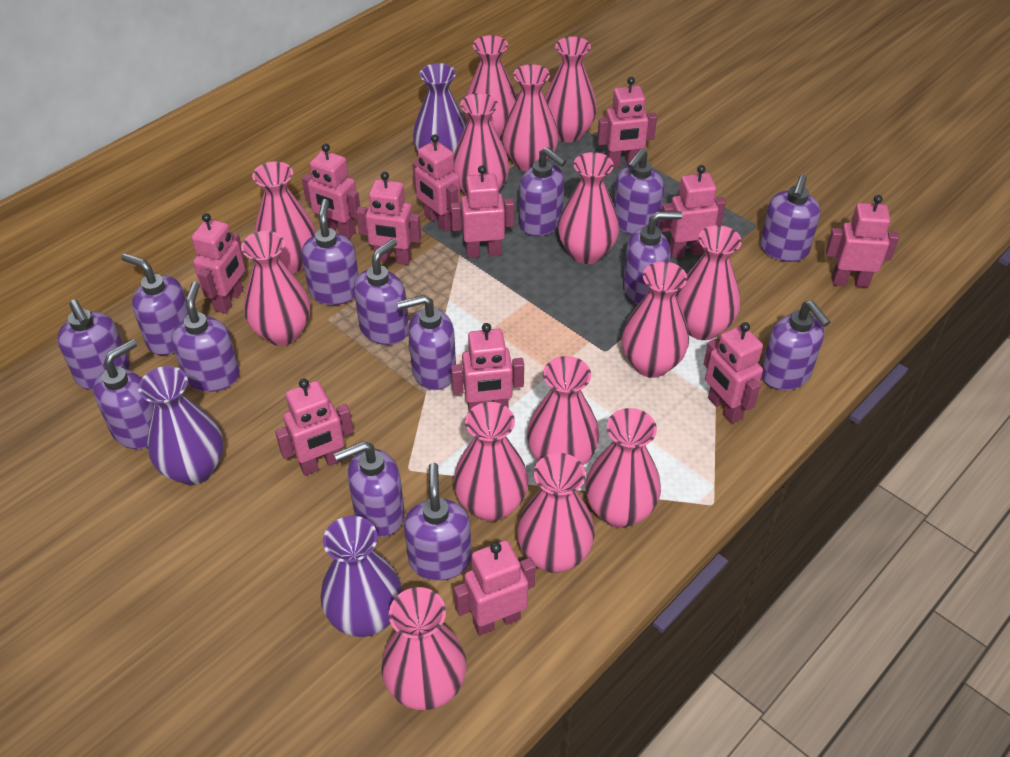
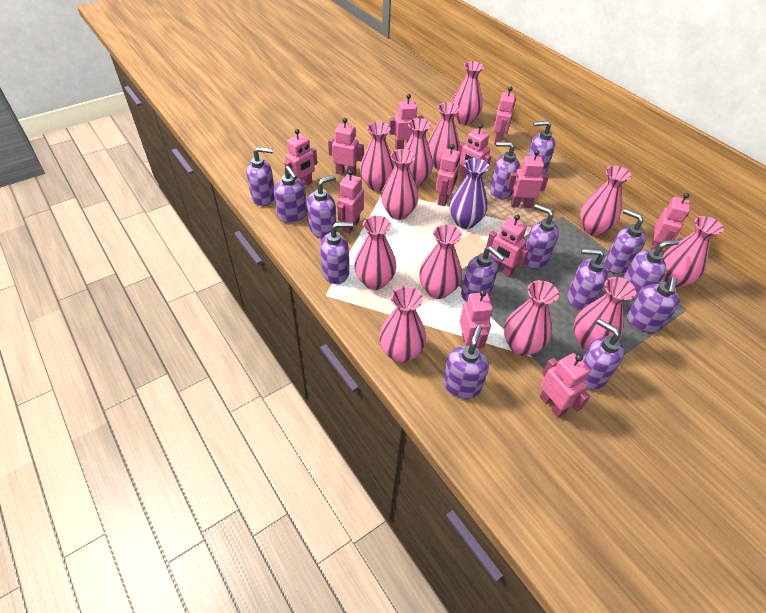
pink vase: [241,231,310,346] [252,161,316,274] [381,587,467,710] [453,93,509,196] [453,402,528,522] [465,35,517,139] [502,64,558,171] [517,453,595,573] [527,356,600,465] [545,36,597,143] [558,152,619,264] [585,408,661,528] [622,261,689,378] [676,225,742,340] = 14 -> [354,215,397,290] [360,122,395,191] [379,286,426,363] [381,149,418,220] [404,118,433,187] [419,225,462,299] [427,102,460,169] [452,61,484,125] [504,280,559,356] [574,277,636,351] [580,166,631,236] [662,216,724,288] = 12
purple vase: [138,366,223,485] [321,516,402,637] [413,63,467,154] = 3 -> [450,158,489,229] = 1

